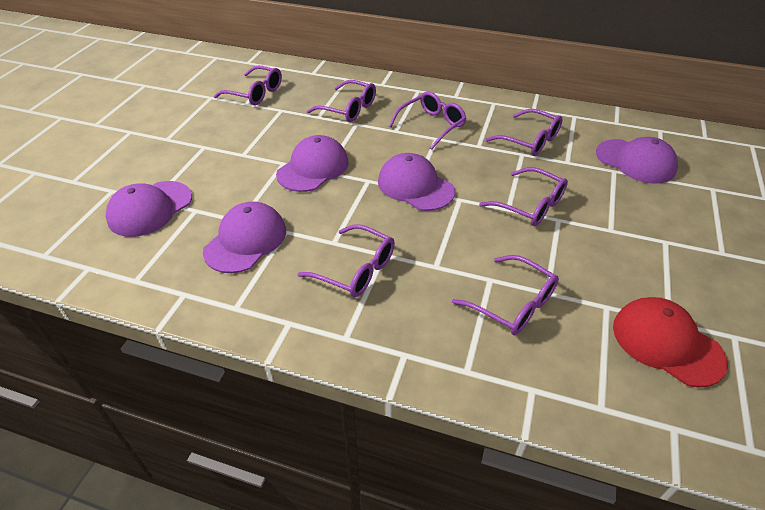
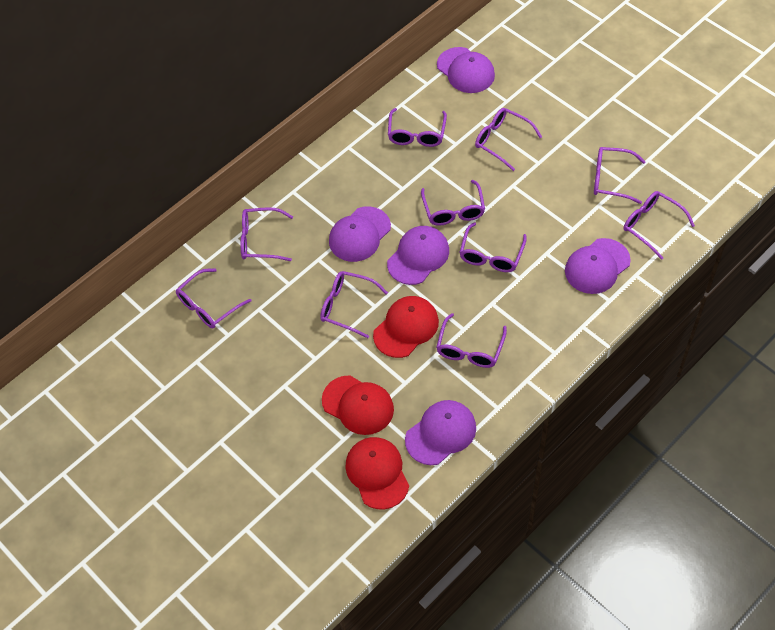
purple glasses: [214,66,282,105] [298,224,395,297] [307,80,376,122] [389,92,466,150] [452,255,559,335] [479,167,568,226] [485,109,562,156] = 7 -> [176,268,251,328] [240,207,293,261] [320,271,388,338] [388,108,447,147] [421,180,485,226] [436,313,507,368] [459,222,527,272] [475,108,542,171] [594,147,646,204] [624,191,695,260] = 10
red cap: [613,297,728,388] = 1 -> [322,375,394,435] [346,437,409,509] [373,296,439,358] = 3

